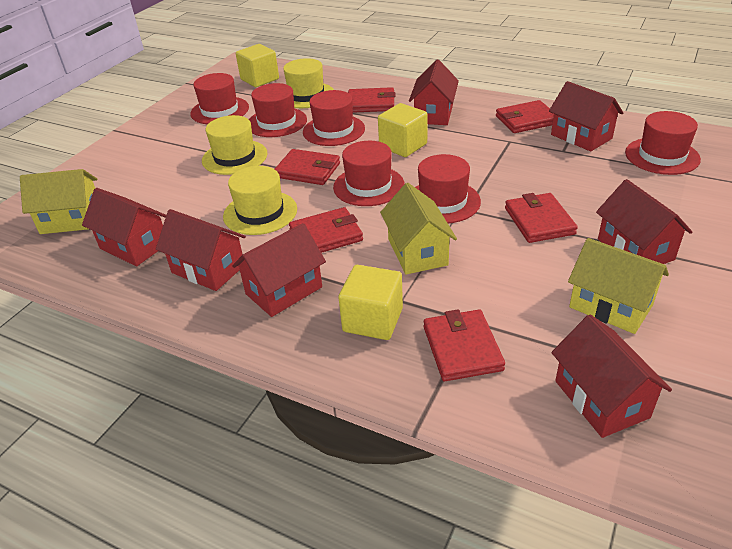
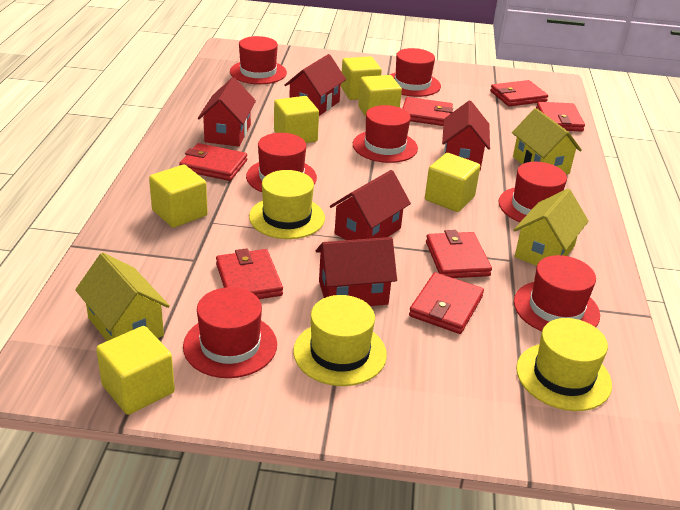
red hat: [190,73,249,124] [249,83,307,137] [303,90,365,146] [333,141,404,206] [415,154,481,223] [625,111,701,175] = 6 -> [183,287,277,378] [230,36,287,84] [246,133,317,192] [353,105,418,163] [390,48,441,97] [498,162,567,222] [514,255,600,331] = 7
red house: [82,188,166,266] [156,209,246,291] [232,223,326,317] [409,59,459,125] [549,81,623,151] [551,314,672,438] [596,179,692,264] = 7 -> [198,77,256,147] [284,54,346,116] [316,237,397,306] [330,170,411,240] [442,101,490,170] = 5
red wallet: [275,149,340,185] [289,207,363,253] [348,87,395,113] [424,309,505,381] [496,100,554,133] [505,193,578,243] = 6 -> [179,143,247,181] [216,248,283,299] [402,97,453,126] [409,272,484,334] [426,230,492,278] [490,80,548,106] [536,102,585,132] = 7
yellow cube: [236,44,279,87] [338,265,403,340] [378,103,428,157] = 3 -> [96,326,175,415] [149,165,208,228] [274,96,319,143] [341,56,382,100] [358,75,402,117] [425,153,480,212] = 6

